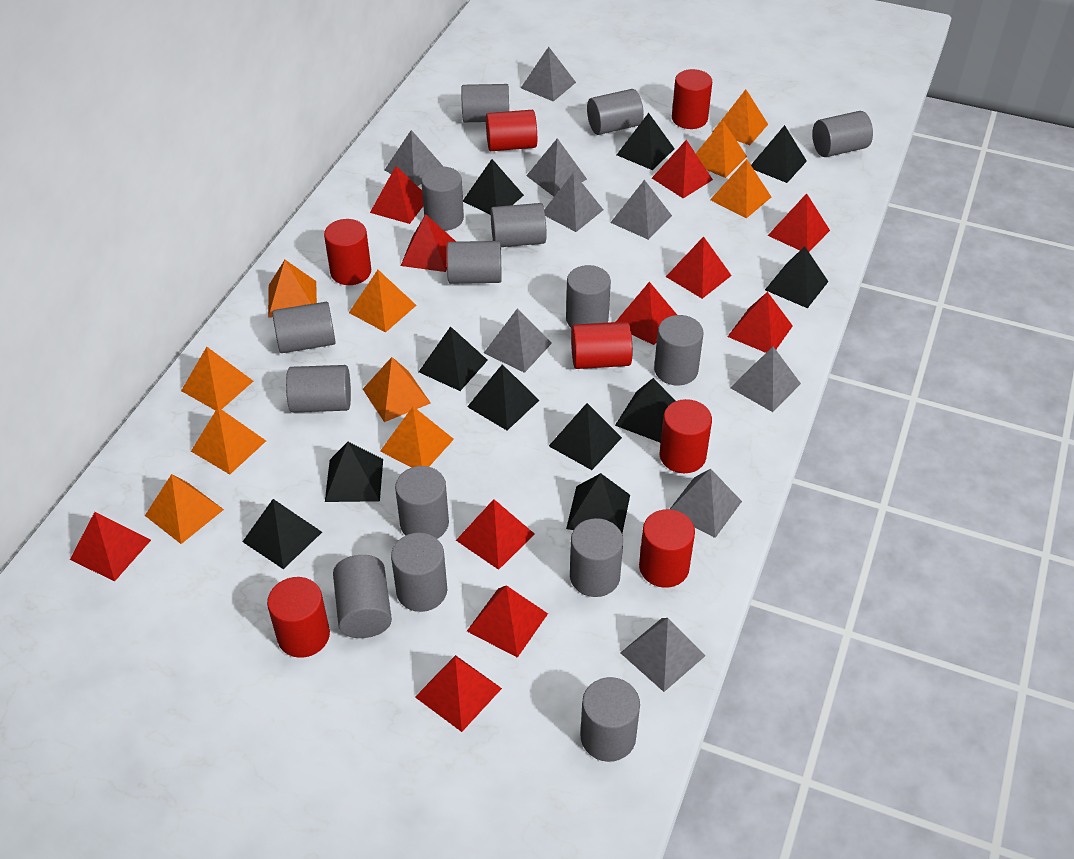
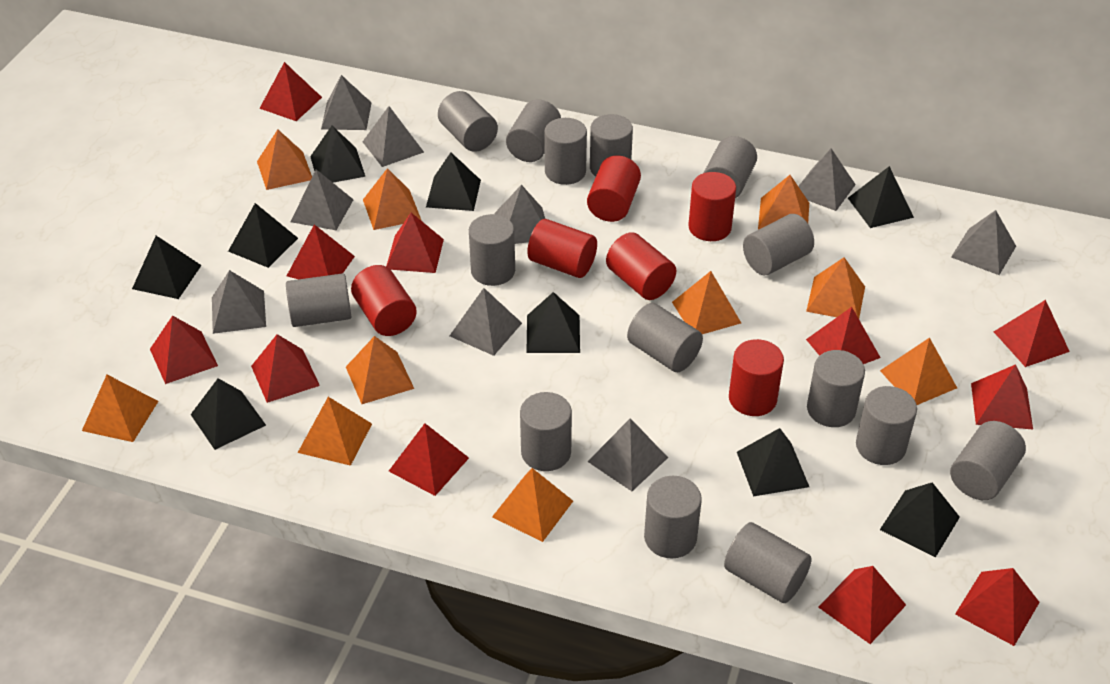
black pyramid: [242,499,322,569] [325,442,383,502] [419,326,488,391] [463,159,524,215] [467,364,539,431] [549,403,622,470] [566,473,630,533] [615,378,675,443] [617,113,675,170] [751,125,807,183] [765,246,829,308] = 11 -> [132,236,202,299] [190,378,266,450] [228,203,298,268] [310,126,365,183] [426,153,481,211] [526,292,580,353] [737,428,809,496] [848,166,914,228] [880,483,960,558] = 9
red cylinder: [267,577,330,658] [324,219,371,285] [486,110,537,151] [571,322,632,369] [639,509,695,588] [660,399,712,473] [672,69,712,129] = 7 -> [351,265,417,336] [527,219,597,278] [587,156,641,222] [606,232,676,300] [688,172,736,241] [729,339,784,416] = 6

